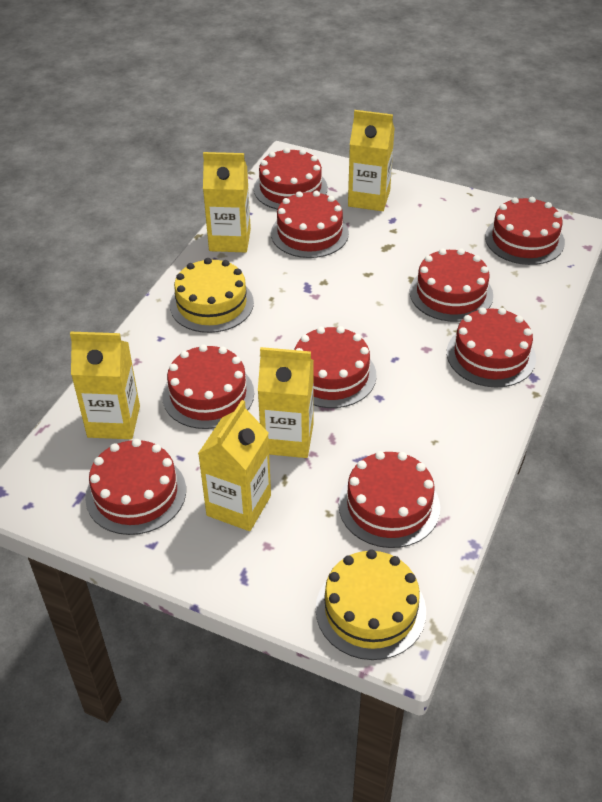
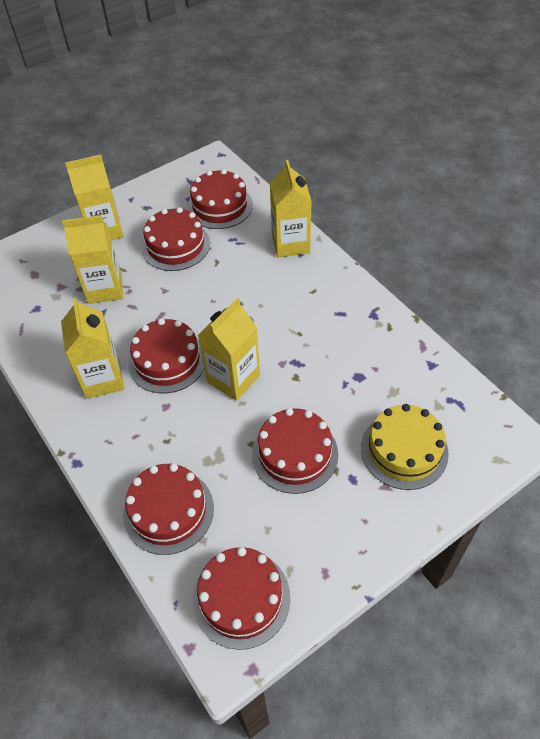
red cake: [85,439,186,535] [162,344,254,429] [254,148,328,210] [271,191,349,258] [294,326,376,408] [339,451,440,548] [410,248,493,322] [447,307,536,387] [485,197,565,265] = 9 -> [123,463,214,555] [128,318,204,393] [141,207,210,271] [187,169,253,229] [193,547,291,650] [252,408,338,494] = 6
yellow cake: [170,258,254,333] [316,549,426,660] = 2 -> [361,404,449,490] = 1

